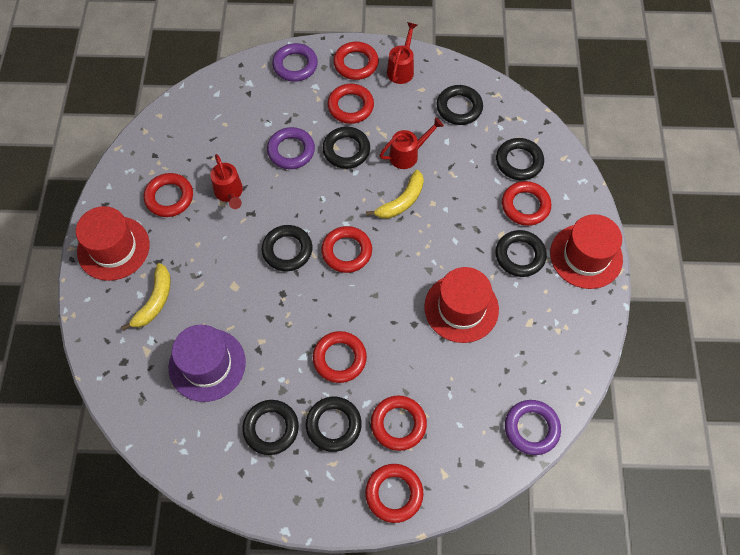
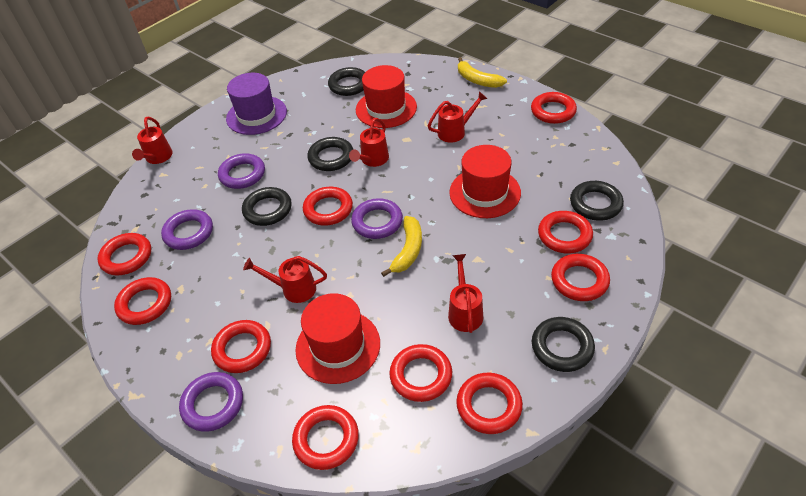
black ring: [243,400,299,455] [262,225,312,271] [306,397,362,452] [322,127,370,169] [436,85,483,125] [495,230,547,277] [496,138,544,180] = 7 -> [242,187,292,226] [307,137,354,171] [328,67,365,96] [532,317,595,372] [570,181,624,221] = 5
purple ring: [267,127,315,169] [272,43,318,82] [505,400,561,455] = 3 -> [161,209,213,250] [179,372,243,432] [218,153,265,189] [351,198,403,239] = 4
red ring: [144,173,193,217] [313,331,367,383] [321,226,372,273] [327,84,374,124] [333,42,379,80] [365,464,423,523] [371,396,427,451] [502,181,551,226] = 8 -> [98,233,151,276] [114,277,171,325] [211,320,271,373] [292,405,359,470] [303,187,353,226] [389,344,452,402] [456,373,523,434] [531,92,577,124] [538,211,593,253] [551,254,610,301] = 10
red watering can: [210,154,243,209] [379,118,444,169] [387,22,417,84] = 3 -> [132,116,173,164] [243,256,327,303] [349,118,389,167] [428,91,487,143] [448,254,483,333] = 5

